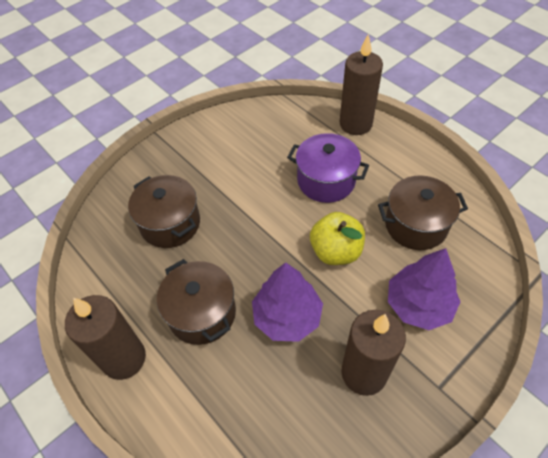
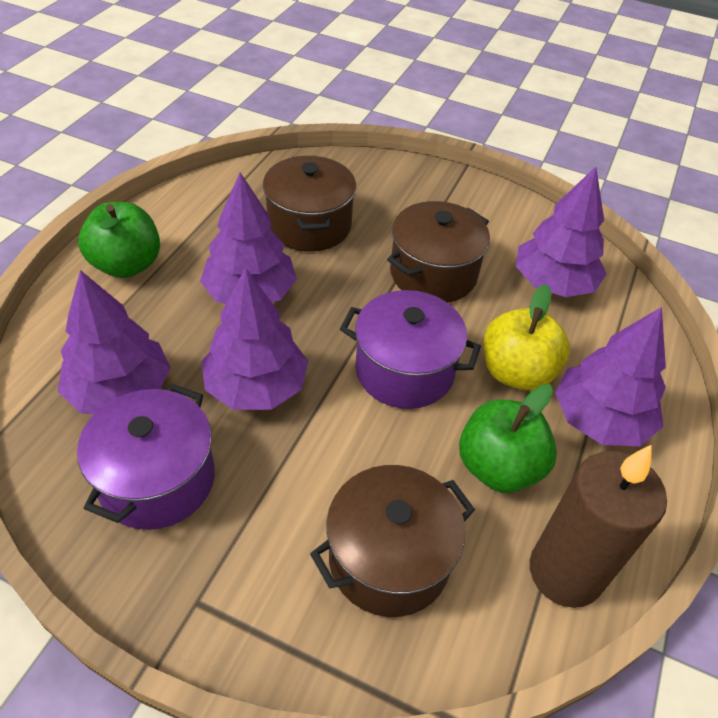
brown candle: [65,295,146,380] [340,34,383,135] [341,310,406,396] = 3 -> [530,445,667,608] = 1
green apple: none = 0 -> [78,202,160,278] [459,384,557,493] = 2
purple pot: [287,133,369,203] = 1 -> [77,384,215,530] [340,290,481,409] = 2
purple tree: [252,262,323,342] [388,248,461,330] = 2 -> [58,270,171,414] [200,173,297,304] [202,268,308,410] [516,167,607,297] [555,307,666,446] = 5

